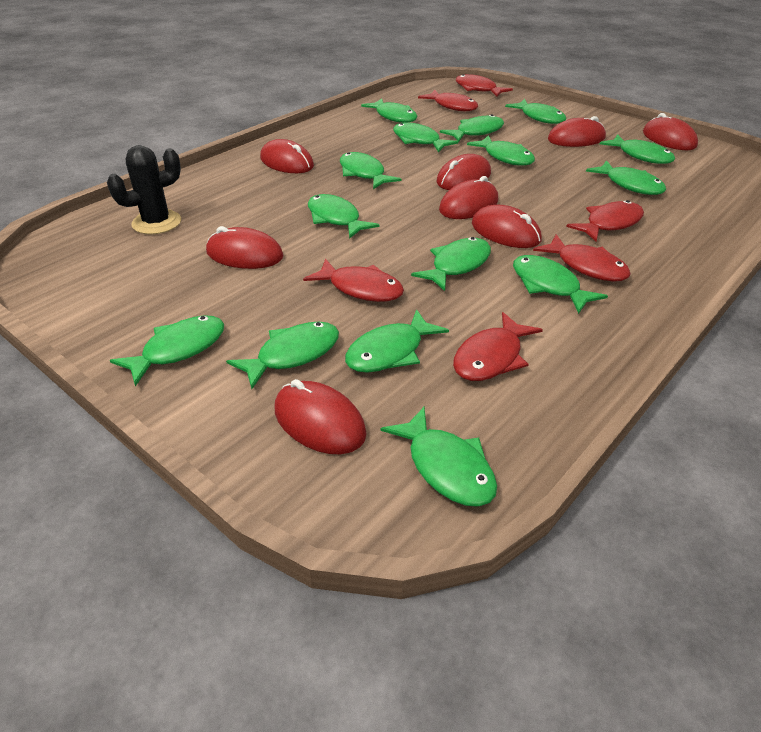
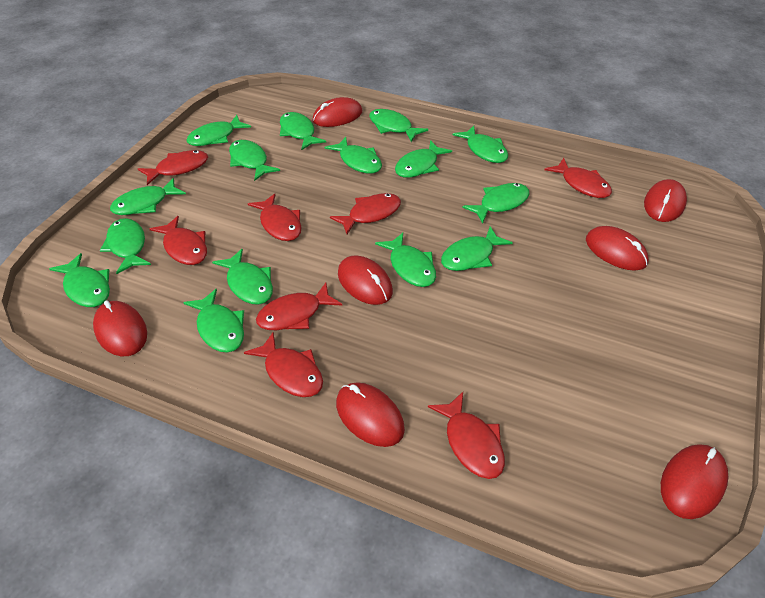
black cactus: [107,145,181,234] = 1 -> none = 0
red fish: [303,258,404,302] [418,90,478,111] [453,312,543,381] [456,74,513,97] [533,234,631,281] [566,200,644,242] = 6 -> [138,150,208,185] [150,216,207,265] [244,332,323,397] [248,194,302,241] [256,283,342,330] [330,193,401,234] [428,392,505,479] [544,158,612,198] = 8
red mouse: [206,226,284,269] [260,139,314,173] [274,379,366,454] [436,154,491,190] [439,176,498,219] [472,205,542,248] [548,116,606,147] [643,113,698,150] = 8 -> [93,301,147,356] [313,97,362,127] [336,382,405,447] [338,255,393,305] [586,226,649,271] [644,179,687,222] [661,444,729,519] = 7

